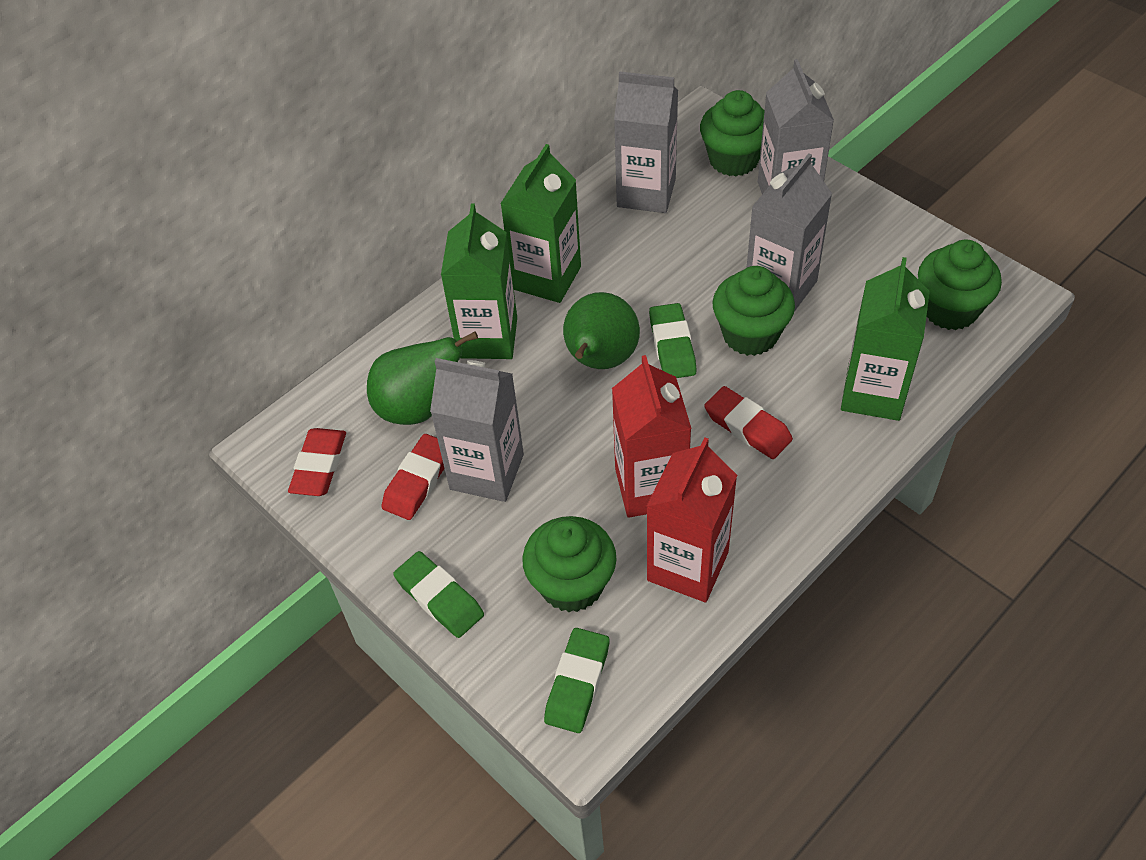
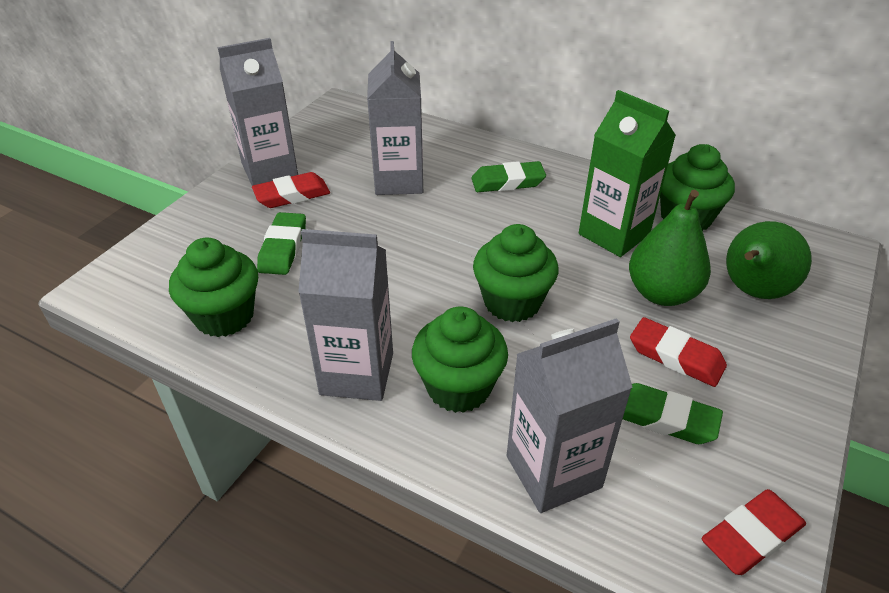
green carton: [441,204,517,359] [500,144,581,303] [841,257,930,421] = 3 -> [579,90,676,257] = 1
red carton: [612,355,692,518] [646,437,737,602] = 2 -> none = 0

